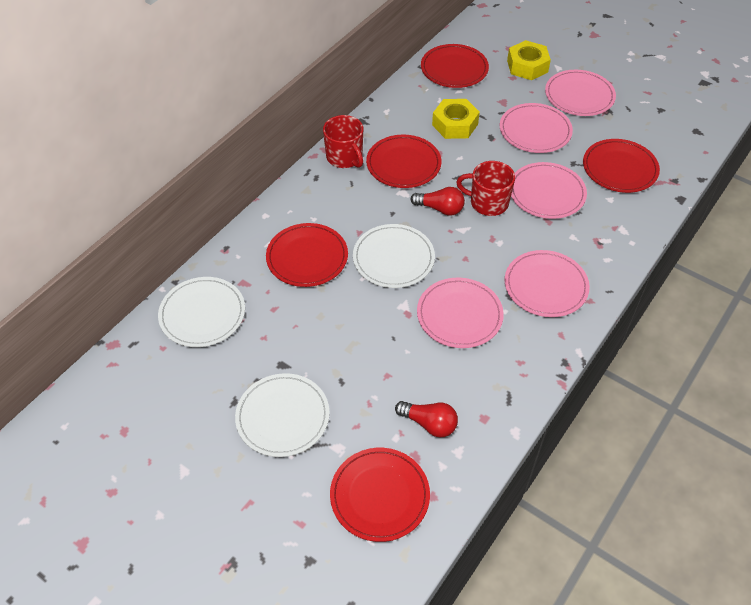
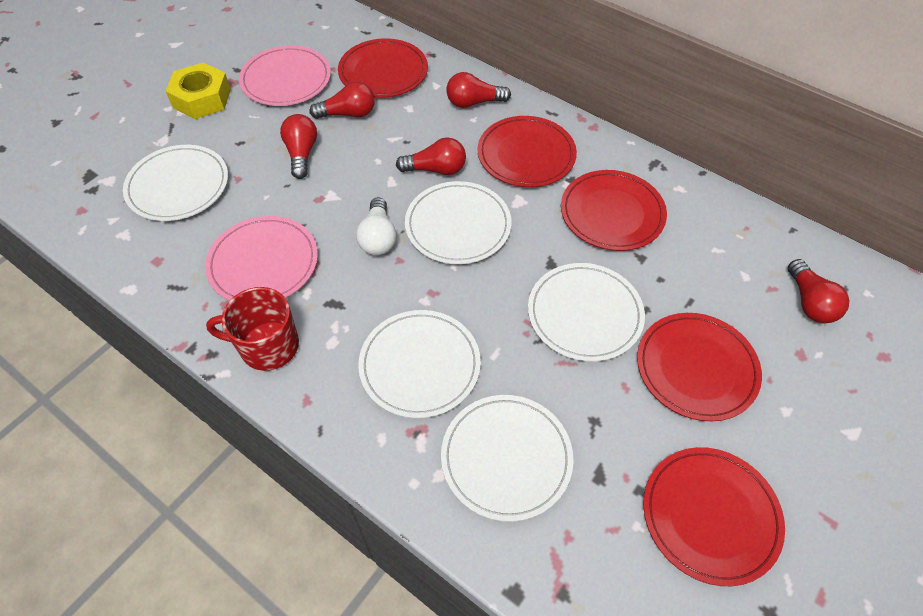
pink plate: [417,278,504,348] [500,103,573,153] [505,250,590,317] [511,162,587,219] [545,70,616,116] = 5 -> [205,216,318,301] [239,46,331,106] = 2
red light bulb: [395,401,458,437] [410,187,465,215] = 2 -> [280,114,317,179] [310,81,375,119] [396,137,466,175] [446,72,511,108] [788,259,849,323] = 5
red mug: [323,115,363,168] [456,161,515,216] = 2 -> [206,287,299,371] = 1
white light bulb: none = 0 -> [356,197,396,255] = 1
white plate: [158,277,245,347] [235,373,330,457] [353,224,435,288] = 3 -> [123,145,228,221] [358,310,481,418] [405,181,511,264] [441,395,573,522] [528,263,645,362] = 5
yellow nut: [432,99,480,139] [507,40,551,80] = 2 -> [166,63,231,119] = 1

